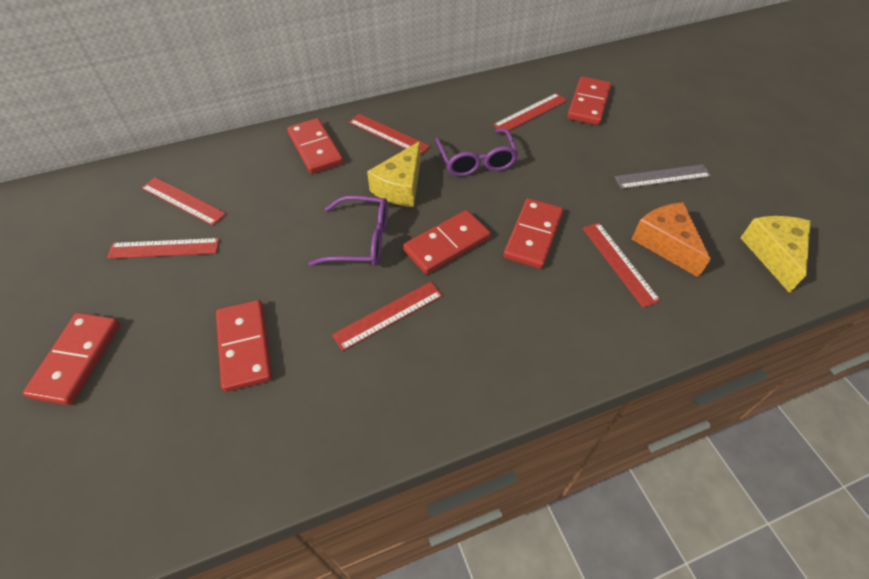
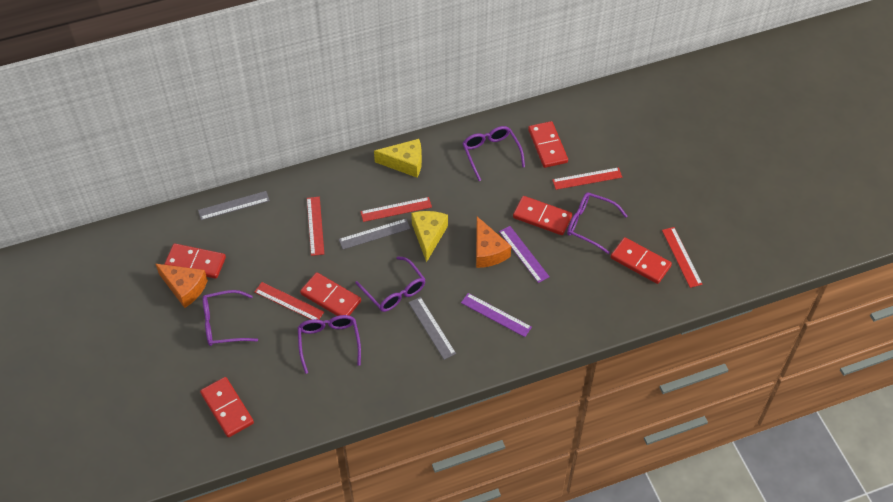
grey ruler: [615,164,712,189] = 1 -> [198,191,270,220] [339,219,411,249] [409,297,456,360] = 3
orange cheese: [632,202,711,278] = 1 -> [156,264,208,308] [476,217,511,268] = 2
purple glasses: [308,195,388,266] [435,128,518,176] = 2 -> [203,290,258,346] [298,315,361,374] [355,256,426,312] [462,126,525,181] [567,192,627,254] = 5
purple ruler: none = 0 -> [461,293,532,337] [499,226,550,283] = 2
red ruler: [107,238,220,259] [141,177,226,226] [332,281,443,351] [349,114,430,156] [493,93,567,134] [582,222,661,308] = 6 -> [255,282,324,320] [307,197,324,256] [360,197,432,222] [552,167,622,190] [662,227,703,288] = 5

